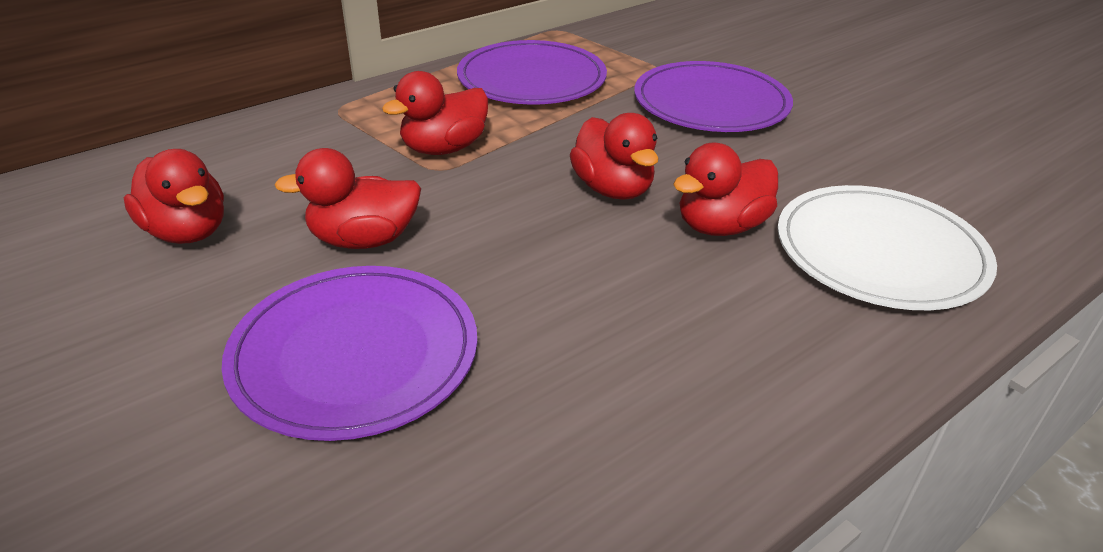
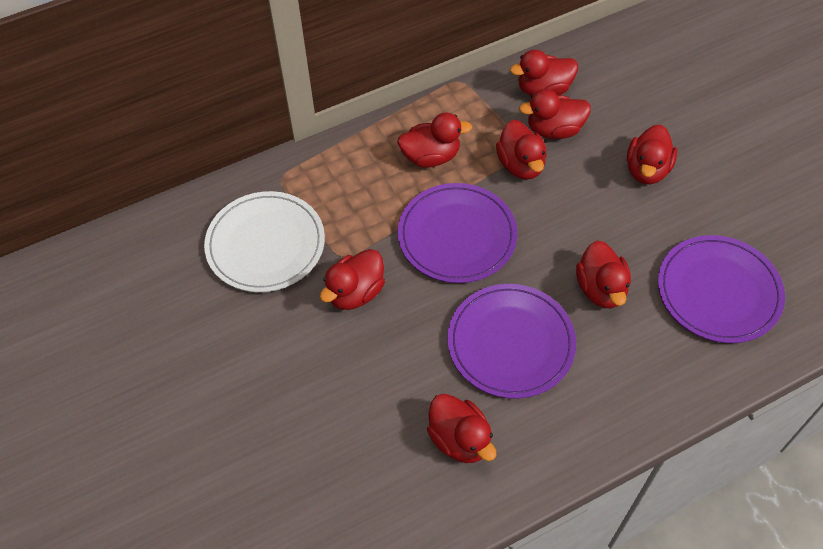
red duck: [124,149,224,244] [275,148,421,249] [382,71,488,155] [570,113,659,200] [673,143,778,236] = 5 -> [320,249,385,310] [397,113,472,168] [427,394,496,463] [496,120,547,179] [510,50,578,96] [519,89,591,139] [576,240,631,308] [627,125,677,184] = 8

